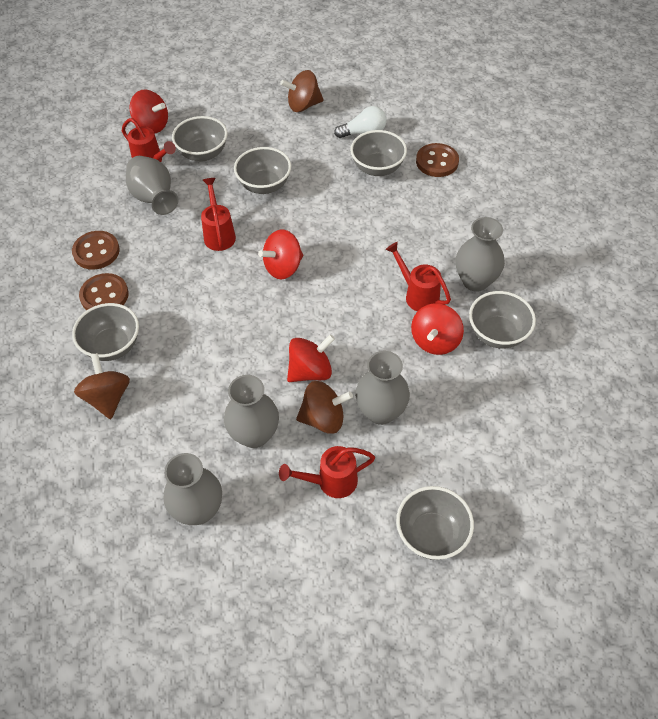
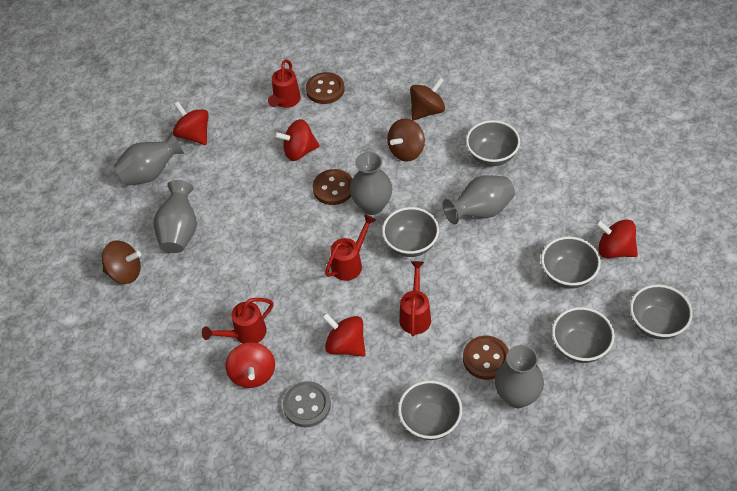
grey button: none = 0 -> [283,381,331,427] = 1
red spinning top: [129,90,168,133] [258,229,303,280] [287,334,335,382] [411,303,464,355] = 4 -> [173,102,209,145] [226,342,275,388] [274,119,320,161] [322,313,366,357] [596,219,638,258] = 5
white light bulb: [334,106,387,138] = 1 -> none = 0

